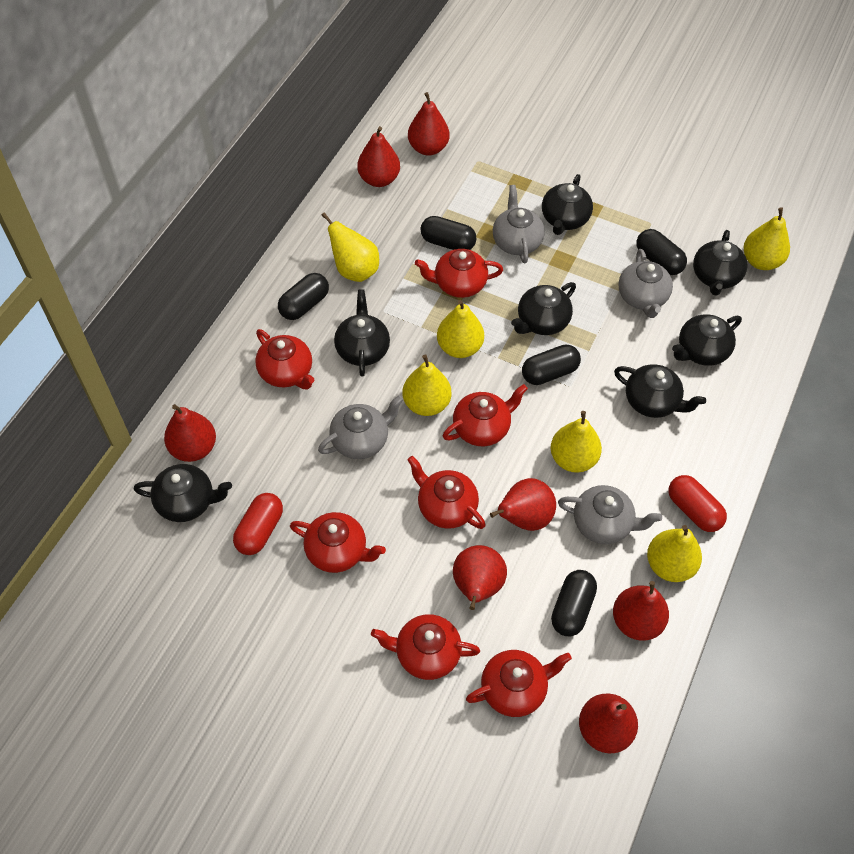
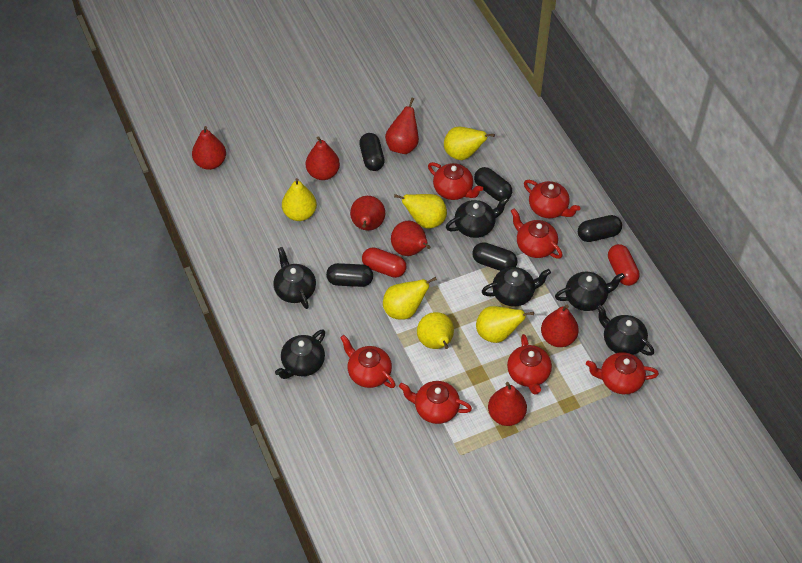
black teapot: [134,464,232,522] [334,289,390,377] [511,282,576,335] [542,174,593,235] [614,364,706,418] [672,314,742,366] [693,230,747,296] = 7 -> [273,247,316,309] [275,329,325,379] [446,197,509,238] [482,267,551,307] [555,272,625,311] [596,304,654,356] = 6
grey teapot: [318,395,404,459] [493,185,545,263] [558,485,662,544] [618,249,673,318] = 4 -> none = 0

